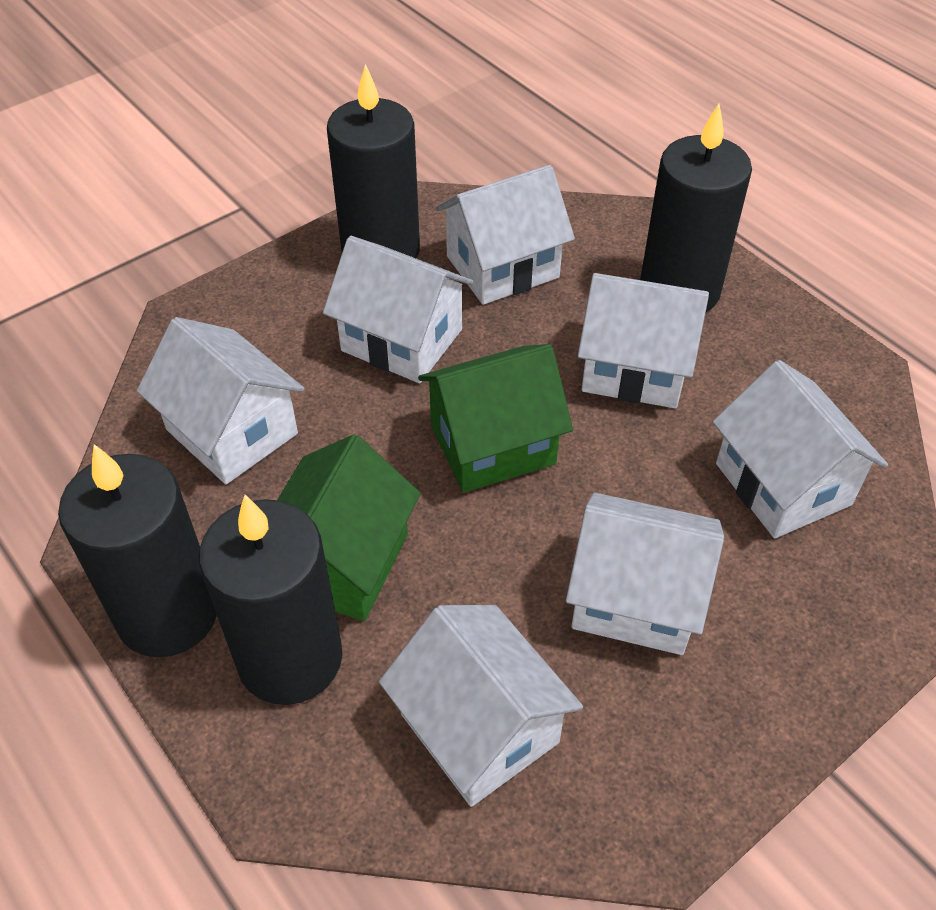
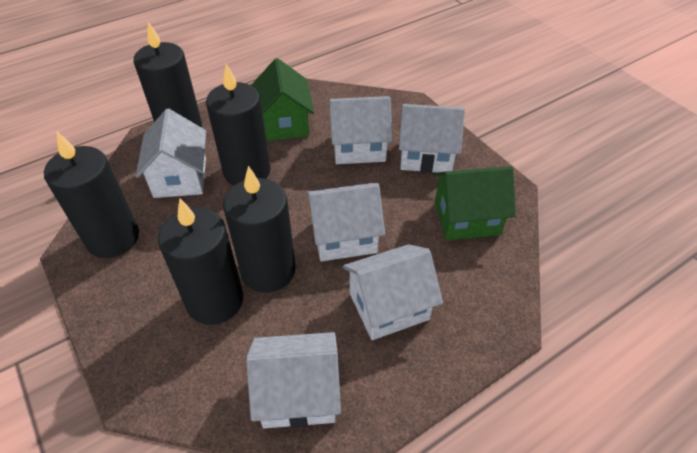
black candle: [58,444,217,657] [199,495,343,705] [327,64,420,258] [640,104,752,312] = 4 -> [44,132,139,258] [134,22,202,128] [158,199,243,325] [206,64,270,185] [223,166,295,293] = 5
white house: [137,317,305,484] [323,236,473,383] [379,605,583,807] [435,165,575,305] [566,493,724,655] [578,273,709,408] [713,360,888,538] = 7 -> [136,108,206,198] [246,332,341,428] [306,183,385,262] [328,96,393,164] [343,244,443,340] [399,104,465,173] = 6

